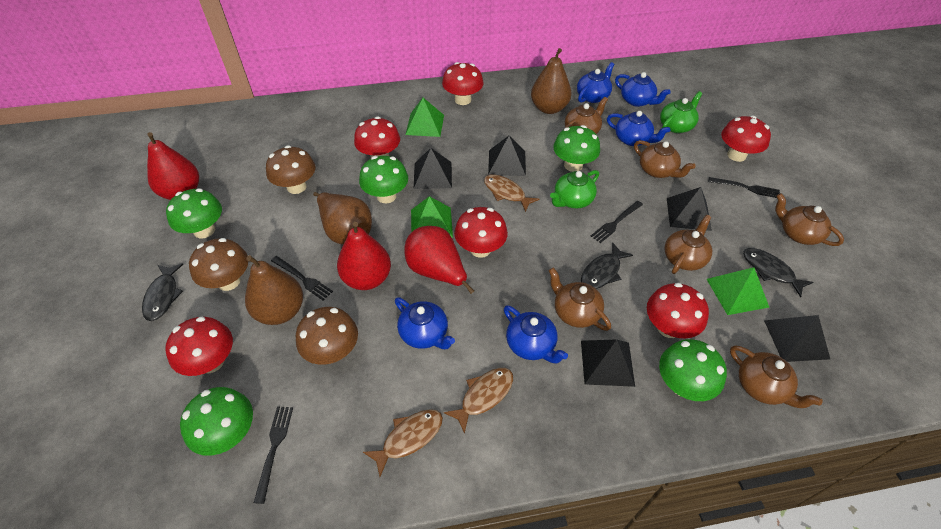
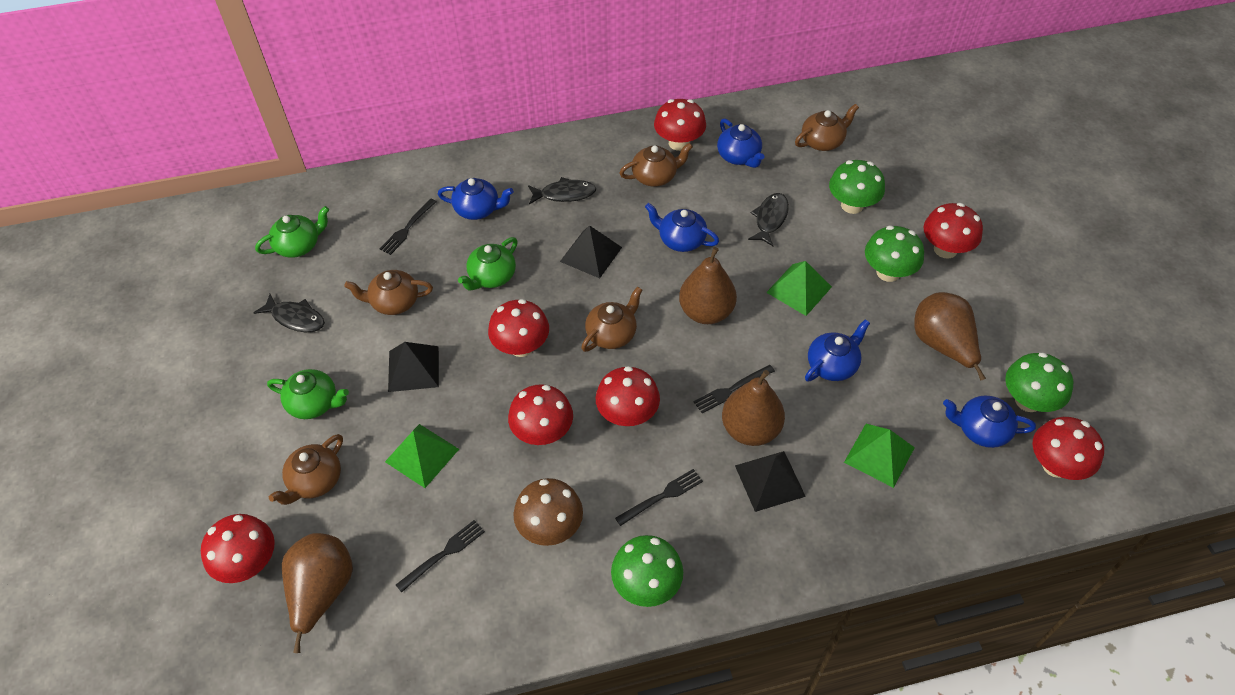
black pyramid: [414,148,452,189] [488,136,526,176] [581,339,635,387] [667,187,712,231] [764,315,830,362] = 5 -> [388,342,439,392] [560,225,622,278] [735,451,806,512] = 3
brown fish: [363,409,443,477] [444,368,513,434] [484,174,539,212] = 3 -> none = 0
brown mushroom: [189,238,248,291] [266,145,316,194] [296,307,358,365] = 3 -> [513,478,583,546] = 1
brown pear: [245,255,303,325] [313,192,372,245] [531,48,572,114] = 3 -> [282,533,353,653] [679,247,737,324] [722,370,785,446] [914,292,986,381] = 4
brown teapot: [548,267,611,331] [565,97,608,134] [634,140,696,178] [664,215,712,274] [730,345,823,408] [775,193,844,246] = 6 -> [269,434,343,505] [344,270,433,315] [581,287,642,352] [619,143,693,187] [795,104,859,151] = 5
green mushroom: [166,188,222,238] [180,387,253,456] [359,156,408,203] [553,125,600,172] [659,339,727,401] = 5 -> [611,535,683,607] [829,160,885,214] [865,226,924,282] [1005,352,1073,412] = 4
green teapot: [550,170,599,208] [660,91,703,133] = 2 -> [255,206,329,258] [267,369,349,419] [458,237,518,290] = 3
red mushroom: [165,317,233,376] [354,116,400,158] [442,62,483,105] [454,207,508,258] [647,283,709,338] [721,116,771,162] = 6 -> [201,514,275,583] [488,299,549,357] [508,384,573,445] [595,366,660,426] [654,99,706,151] [924,203,983,258] [1033,417,1104,480] = 7
red pear: [147,132,199,200] [337,222,391,290] [405,226,474,294] = 3 -> none = 0

